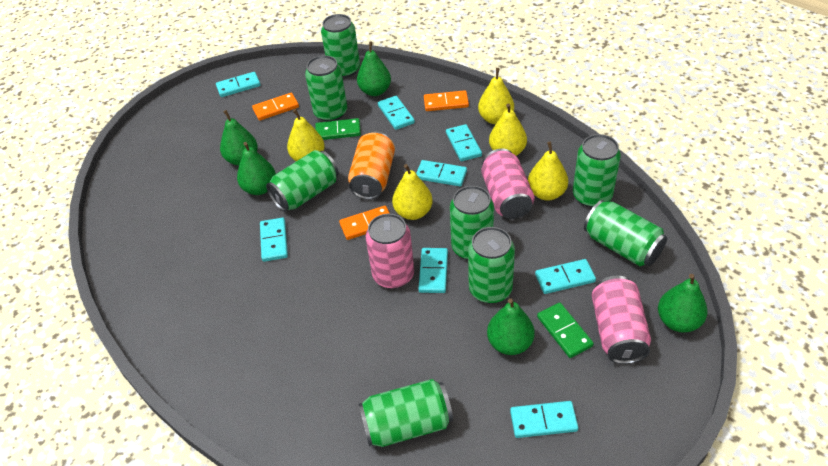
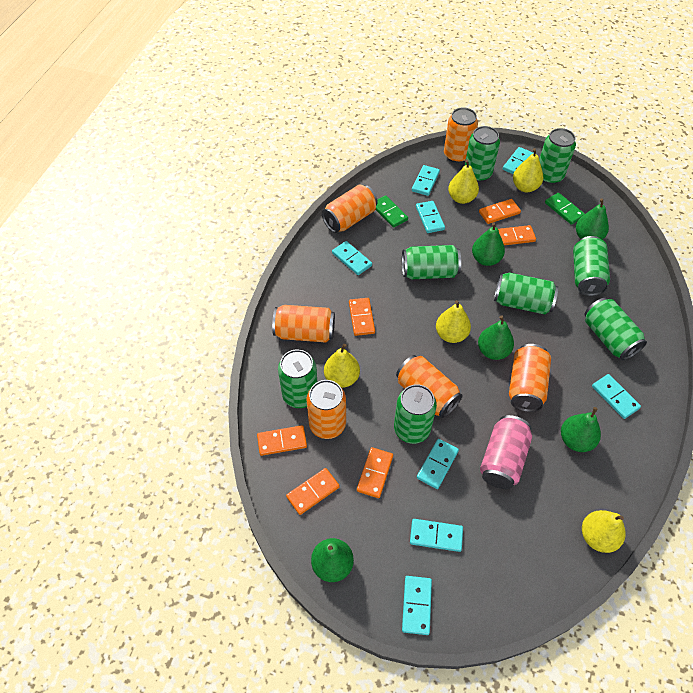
orange can: [348,132,395,200] = 1 -> [272,305,335,343] [307,380,346,439] [322,185,378,233] [396,355,463,418] [444,107,478,163] [509,344,551,412] = 6
orange domino: [252,93,299,121] [339,206,390,240] [424,90,469,111] = 3 -> [257,425,307,456] [286,468,340,515] [349,298,375,336] [357,447,393,498] [479,199,521,224] [498,225,536,245] = 6
pink can: [366,214,414,289] [481,149,535,219] [592,276,651,364] = 3 -> [480,415,532,489] = 1

